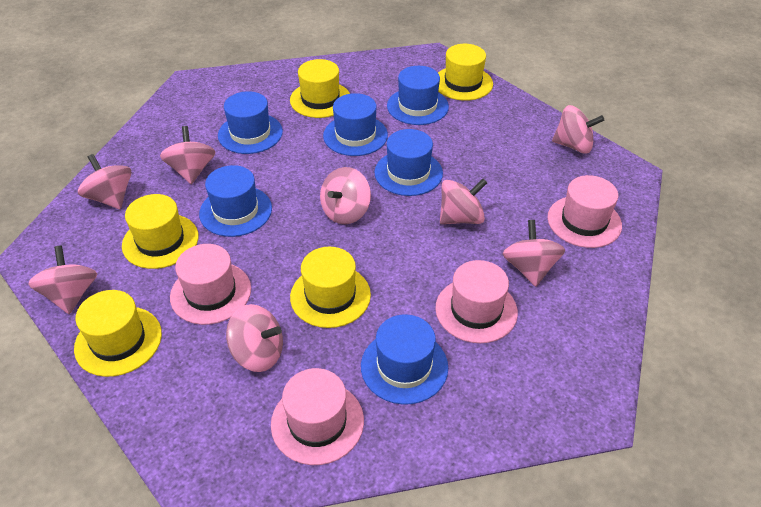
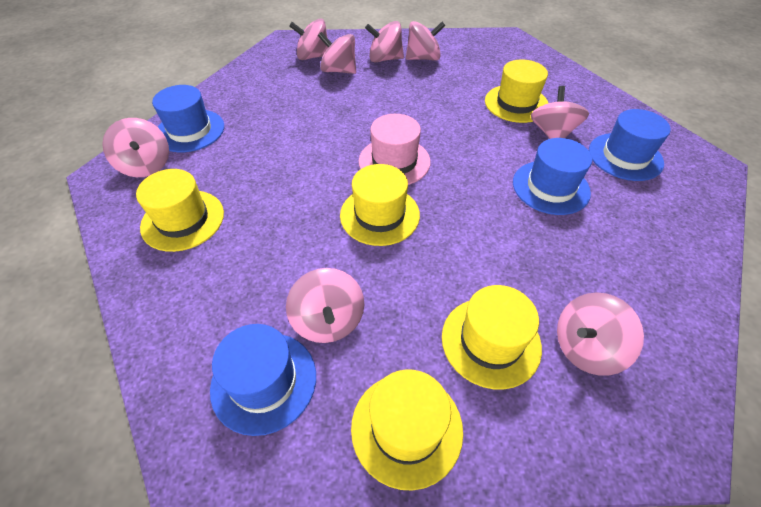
blue hat: [199,165,272,237] [218,91,283,154] [323,93,388,156] [361,314,448,405] [374,129,443,196] [387,66,449,125] = 6 -> [152,85,224,152] [210,324,316,436] [513,138,592,215] [589,109,671,181] = 4
pink hat: [170,244,251,325] [271,368,364,465] [435,260,518,343] [547,175,622,248] = 4 -> [359,114,431,185] = 1

